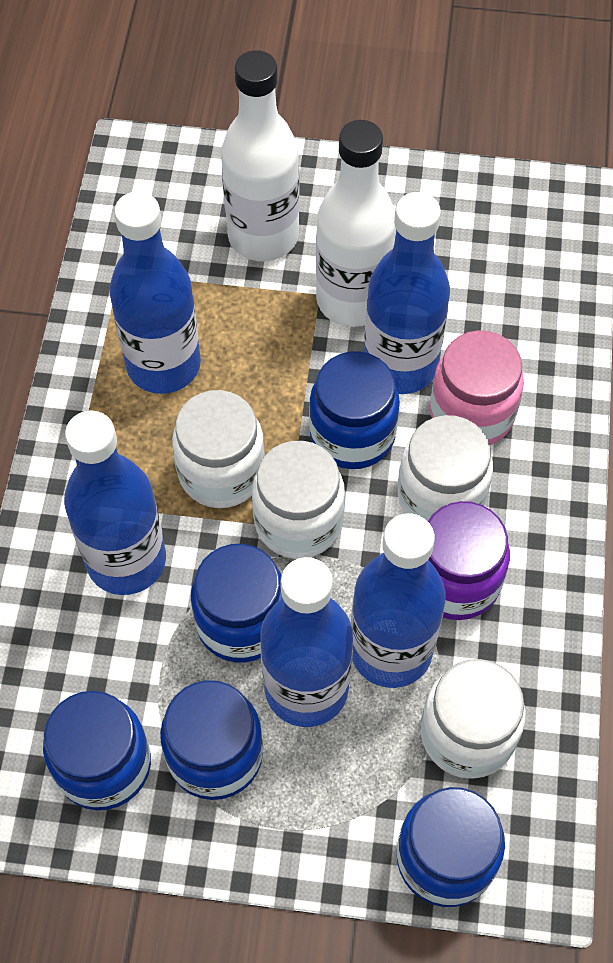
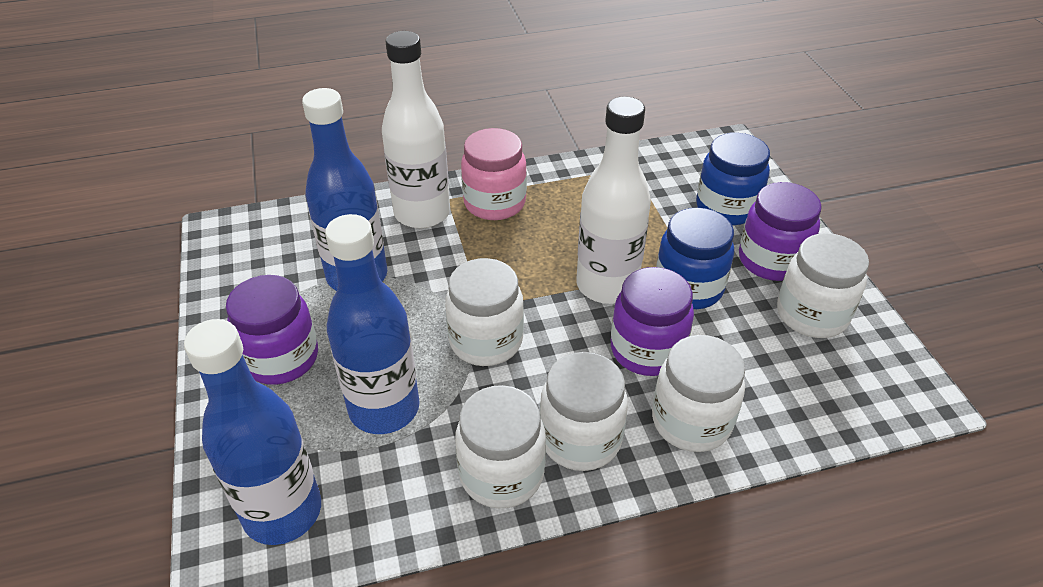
blue bottle: [64,410,166,595] [109,191,201,394] [260,557,353,727] [351,513,446,688] [364,192,450,394] = 5 -> [184,319,321,545] [302,88,387,291] [325,214,420,434] = 3
blue jar: [43,691,151,810] [160,680,263,800] [191,544,282,663] [309,352,400,469] [397,787,505,907] = 5 -> [656,208,734,309] [696,133,770,225] = 2
purple jar: [428,501,510,620] = 1 -> [226,275,318,385] [611,267,694,376] [739,182,822,281] = 3
white jar: [172,390,265,508] [252,441,345,559] [398,415,493,521] [421,659,526,779] = 4 -> [445,258,524,366] [455,385,546,508] [540,352,628,471] [652,335,745,452] [777,233,869,338] = 5

